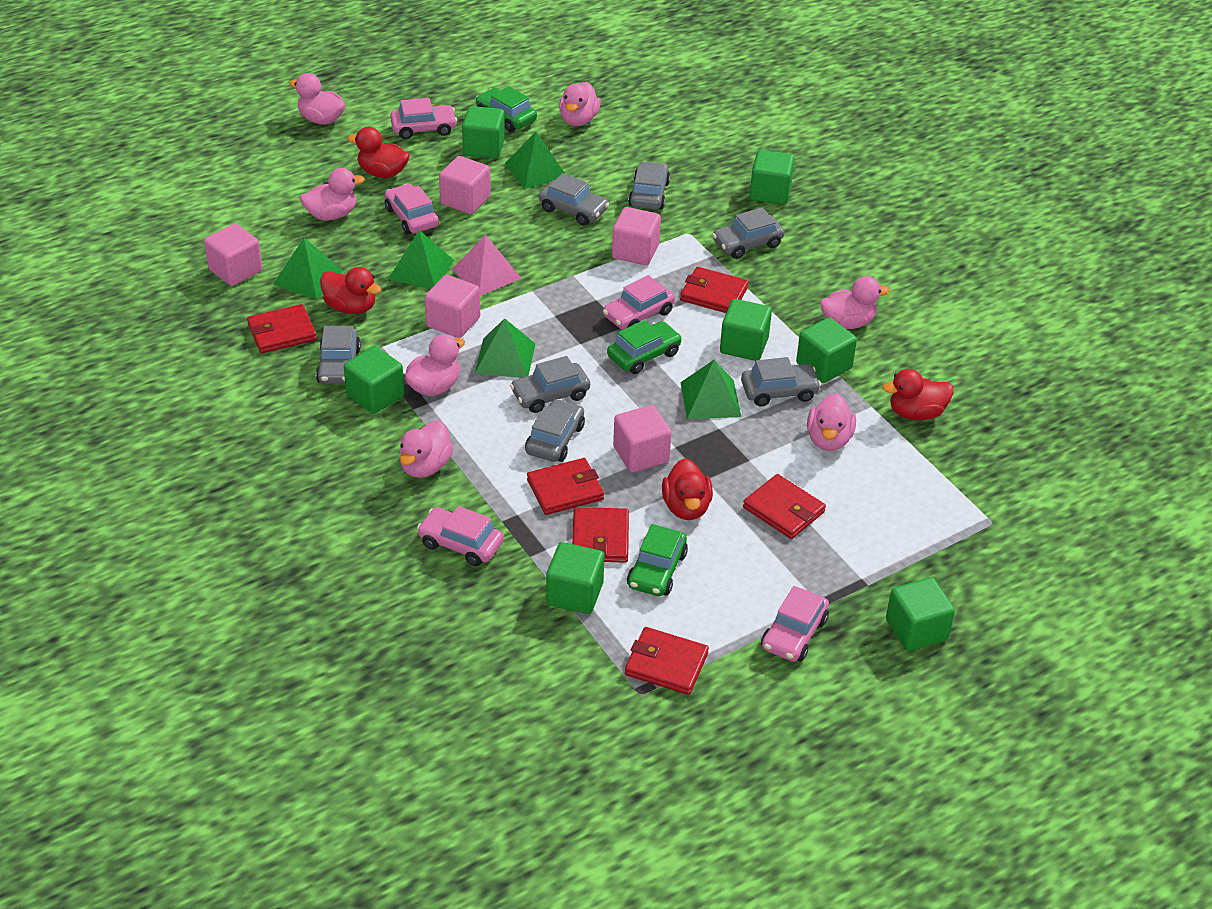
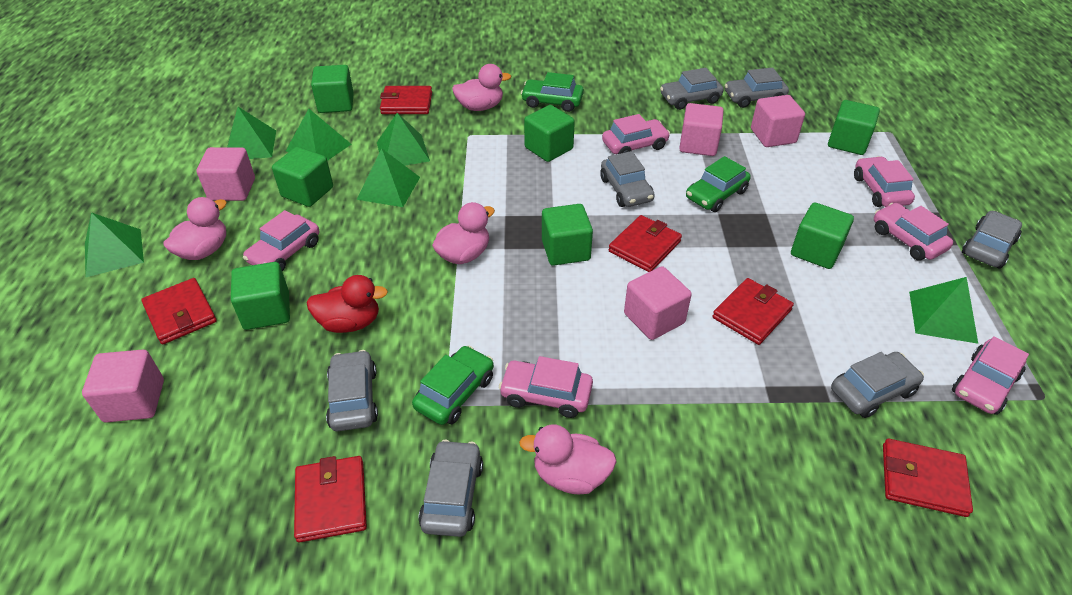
green pyramid: [273,238,344,299] [388,230,454,289] [475,318,536,378] [505,132,565,189] [680,360,741,419] = 5 -> [85,212,144,277] [227,107,276,159] [286,109,351,161] [356,149,420,207] [377,113,430,166] [909,277,978,344] = 6
pink car: [385,184,439,235] [390,98,457,139] [417,506,504,566] [603,275,675,330] [761,586,829,662] = 5 -> [243,210,319,271] [499,356,593,418] [602,114,670,154] [854,156,915,207] [874,203,953,261] [952,336,1029,415] = 6
pink duck: [289,73,345,125] [300,168,365,220] [400,420,454,478] [405,334,465,396] [559,82,601,126] [807,393,856,451] [820,276,890,329] = 7 -> [163,197,227,260] [432,202,495,264] [452,64,511,111] [519,425,617,494] = 4
pink pyramid: [452,234,522,296] = 1 -> none = 0
red duck: [320,267,381,314] [348,127,410,178] [662,458,713,520] [882,369,954,420] = 4 -> [306,275,388,333] = 1

